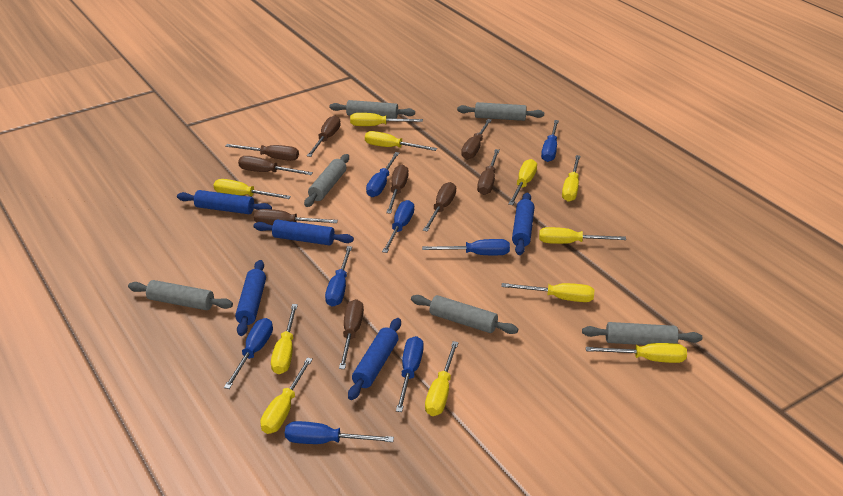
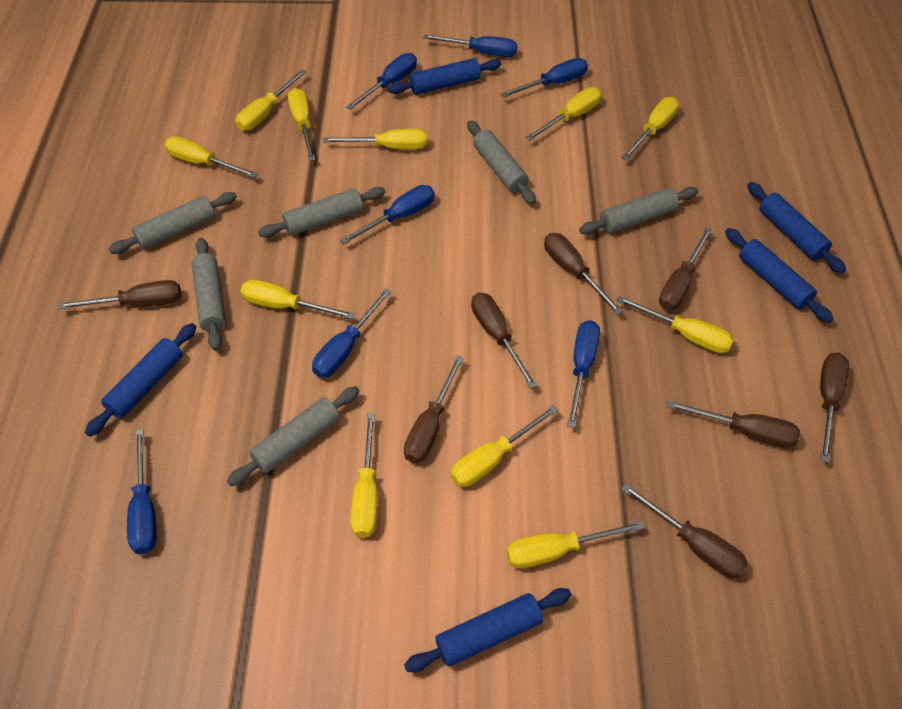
blue screwdriver: [224,318,273,389] [285,421,394,444] [325,246,352,307] [366,152,399,197] [382,200,414,253] [396,336,424,412] [422,239,510,255] [541,120,559,162] = 8 -> [127,429,157,554] [312,289,392,378] [340,185,435,244] [346,53,417,110] [423,34,517,57] [500,58,588,98] [567,320,600,428] = 7
brown screwdriver: [225,144,299,161] [238,156,313,175] [254,209,338,225] [307,115,341,157] [339,299,364,369] [386,165,409,214] [423,182,456,232] [461,119,492,159] [477,149,500,195] = 9 -> [58,280,181,309] [404,355,464,463] [471,293,537,389] [544,233,623,315] [621,483,748,578] [659,227,713,310] [666,400,800,448] [820,353,849,463] = 8

